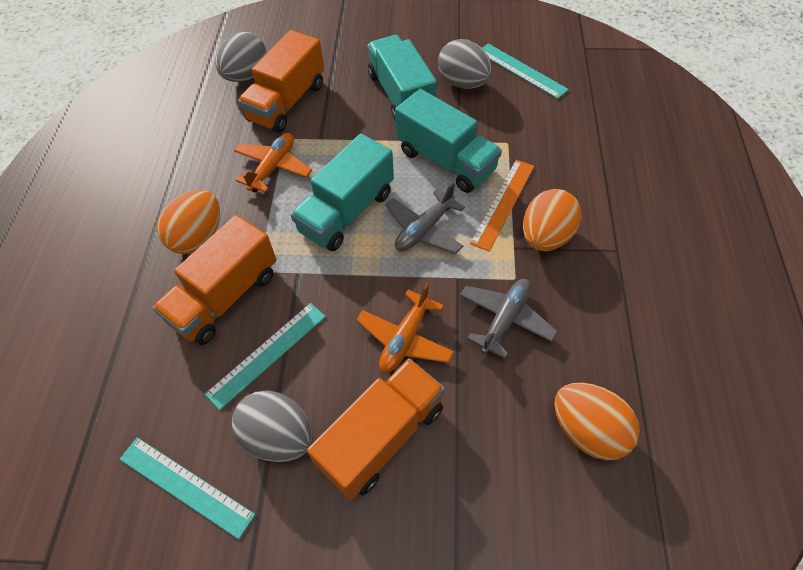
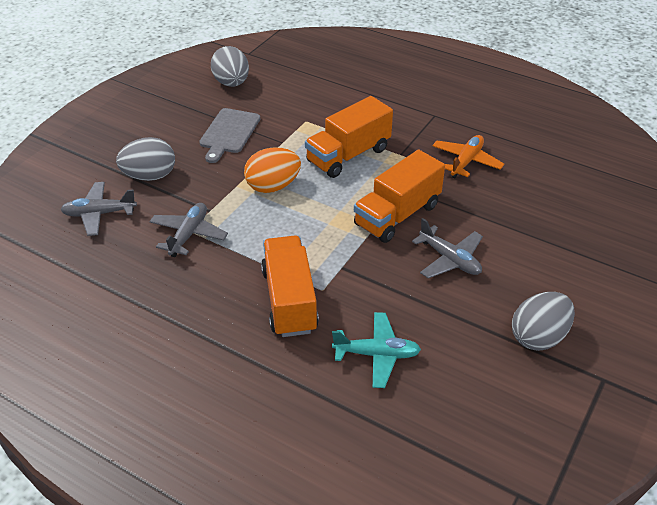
grey cutting board: none = 0 -> [199,108,260,163] = 1
grey plane: [385,183,465,254] [460,279,558,359] = 2 -> [60,182,137,236] [149,203,228,257] [412,218,483,278] = 3
orange egg: [157,190,220,254] [523,189,581,251] [554,383,640,460] = 3 -> [244,147,301,193] = 1
orange plane: [234,133,312,193] [356,283,454,373] = 2 -> [433,135,504,178] = 1
orange ruler: [470,160,534,252] = 1 -> none = 0
turquoise plane: none = 0 -> [332,312,421,388] = 1
turquoise ruler: [120,437,255,539] [205,303,326,410] [482,43,569,99] = 3 -> none = 0
turquoise truck: [291,134,394,251] [367,35,437,120] [395,89,502,193] = 3 -> none = 0

